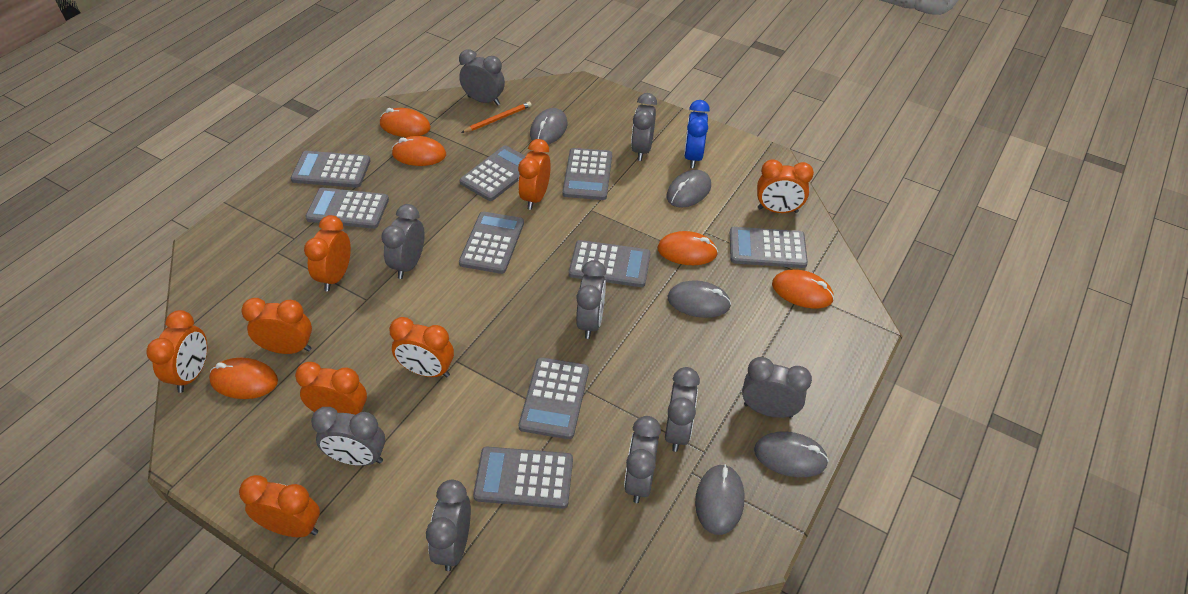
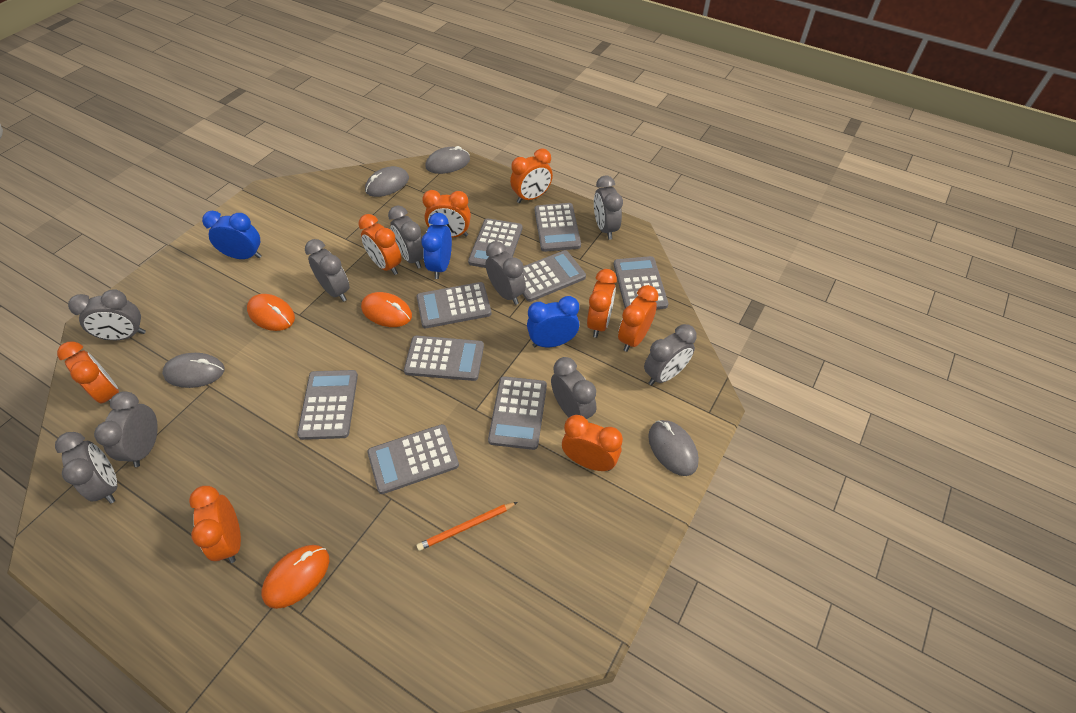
blue clock: [684,100,710,168] = 1 -> [202,211,262,259] [421,213,452,279] [527,296,579,347] = 3
grey mouse: [530,108,568,144] [667,170,711,208] [668,280,731,318] [695,464,744,535] [754,431,829,477] = 5 -> [162,353,225,388] [365,166,409,197] [425,146,470,174] [648,420,699,476] = 4
orange mouse: [209,358,278,399] [380,108,431,137] [392,136,446,166] [657,231,718,265] [772,270,834,309] = 5 -> [247,294,295,331] [262,545,329,609] [361,292,412,327] = 3

